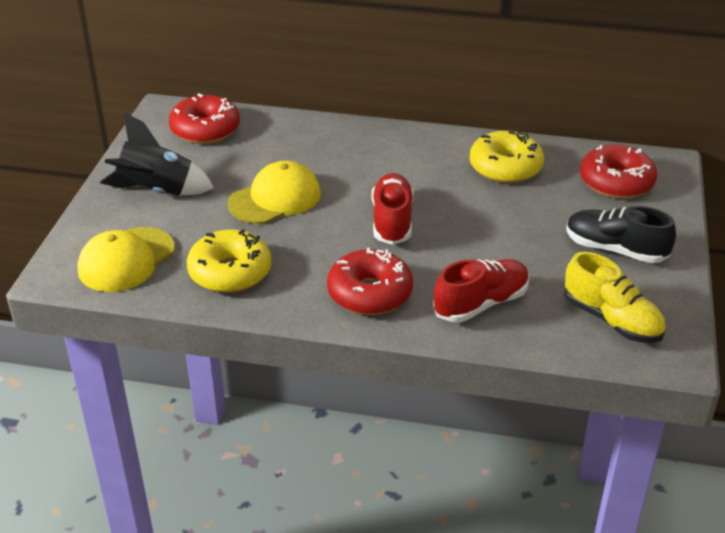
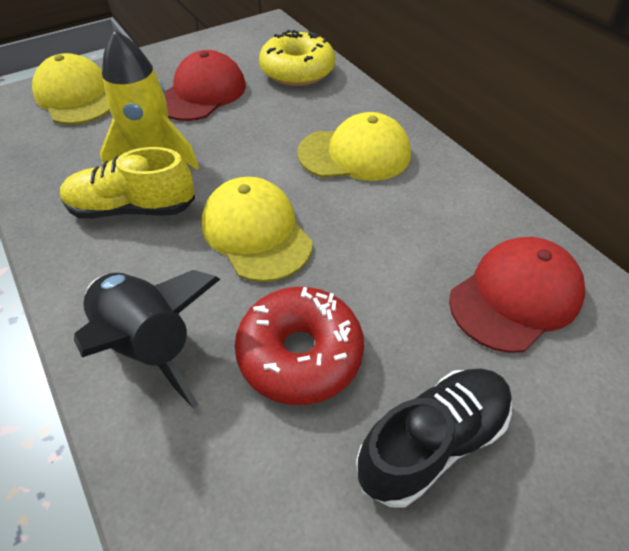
red cap: none = 0 -> [165,50,246,121] [449,237,585,353] = 2
red donut: [169,93,240,144] [327,248,413,315] [580,144,657,199] = 3 -> [235,287,364,405] = 1
red shoe: [372,173,414,245] [433,259,529,322] = 2 -> none = 0
yellow cap: [77,227,175,292] [227,161,321,224] = 2 -> [32,53,110,125] [202,177,313,282] [297,112,411,181] = 3
yellow donut: [187,229,271,293] [470,129,544,183] = 2 -> [259,30,335,86] = 1
yellow rocket: none = 0 -> [100,30,199,170] = 1

